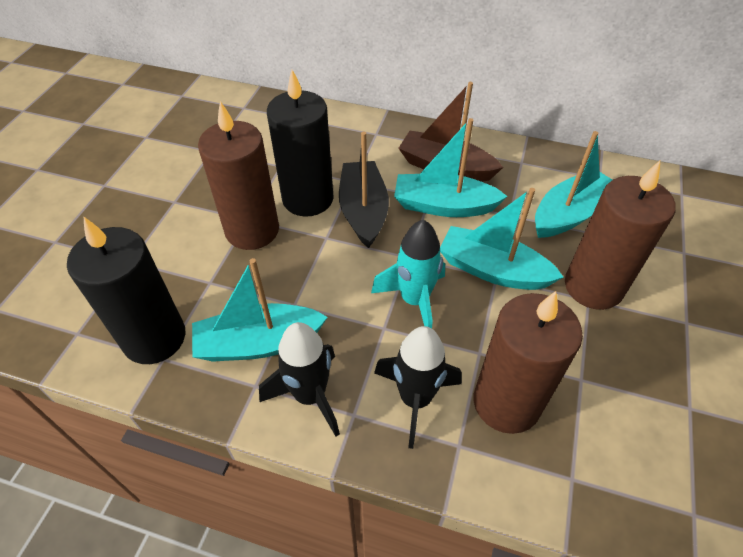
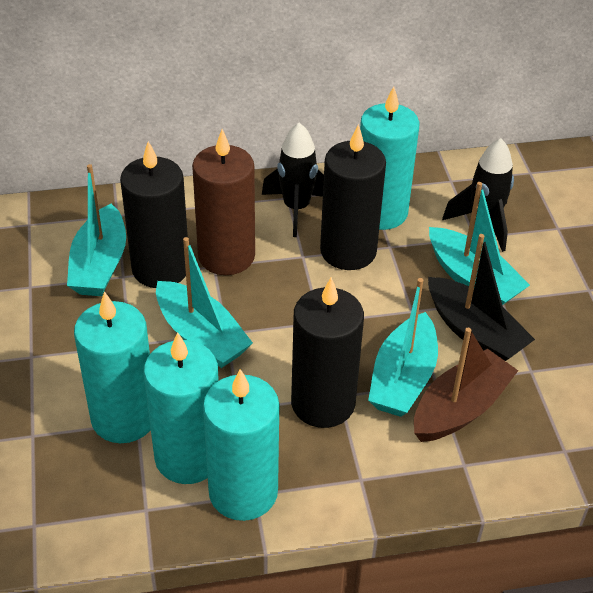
black candle: [67,216,185,364] [267,70,334,217] = 2 -> [120,141,188,288] [291,277,364,428] [320,124,386,270] = 3
brown candle: [198,101,279,250] [474,291,583,434] [565,161,676,310] = 3 -> [192,129,255,275] = 1
turquoise candle: none = 0 -> [74,291,151,443] [144,332,219,484] [203,369,279,521] [360,86,419,230] = 4
turquoise rocket: [371,220,445,328] = 1 -> none = 0

